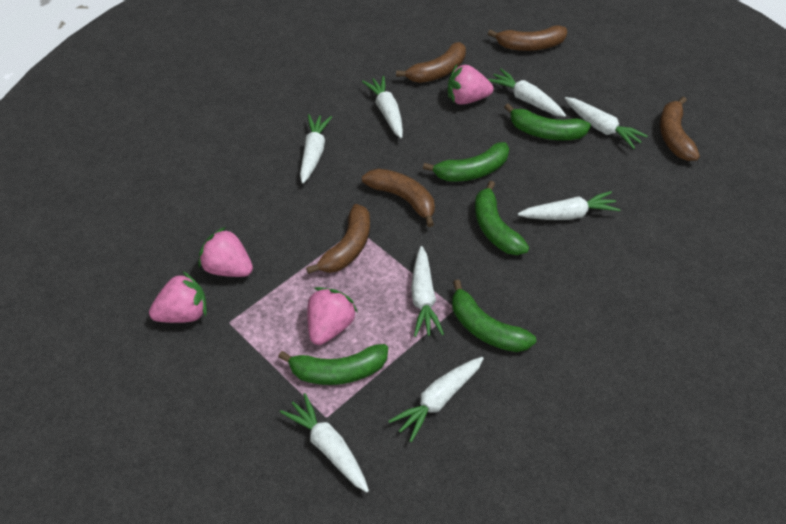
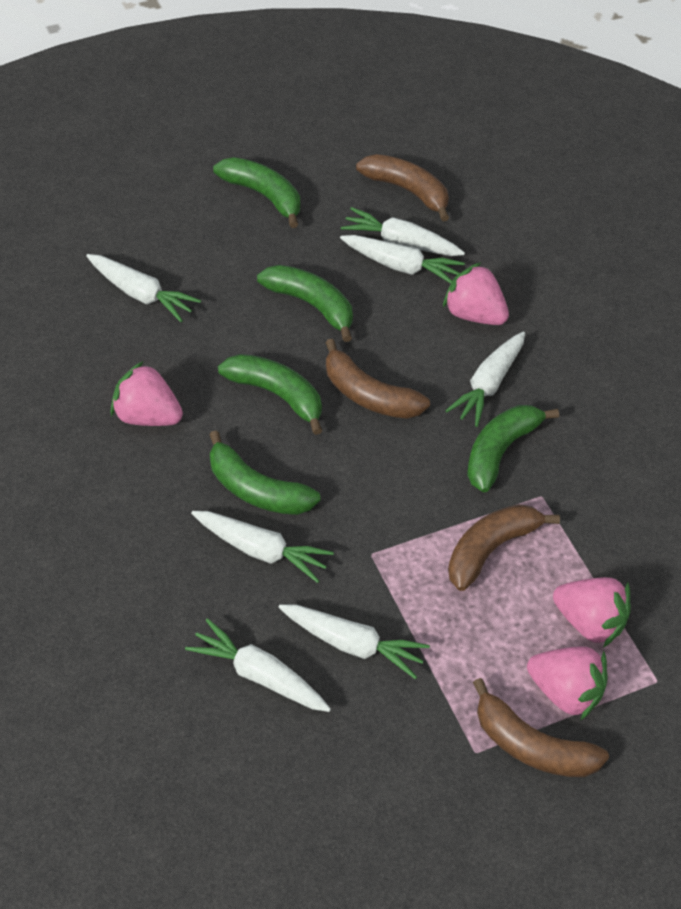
brown banana: [306,204,370,274] [362,168,435,227] [396,42,466,83] [488,25,567,51] [660,97,700,161] = 5 -> [325,339,430,419] [356,154,449,221] [448,504,560,591] [473,678,609,777] = 4
white carrot: [280,393,369,493] [300,114,332,184] [362,76,403,138] [388,357,484,442] [411,246,444,337] [488,69,566,117] [518,191,620,220] [564,97,648,149] = 8 -> [86,254,201,322] [185,618,331,712] [191,511,334,583] [278,604,430,679] [340,235,465,284] [341,207,465,256] [445,332,525,427] = 7

